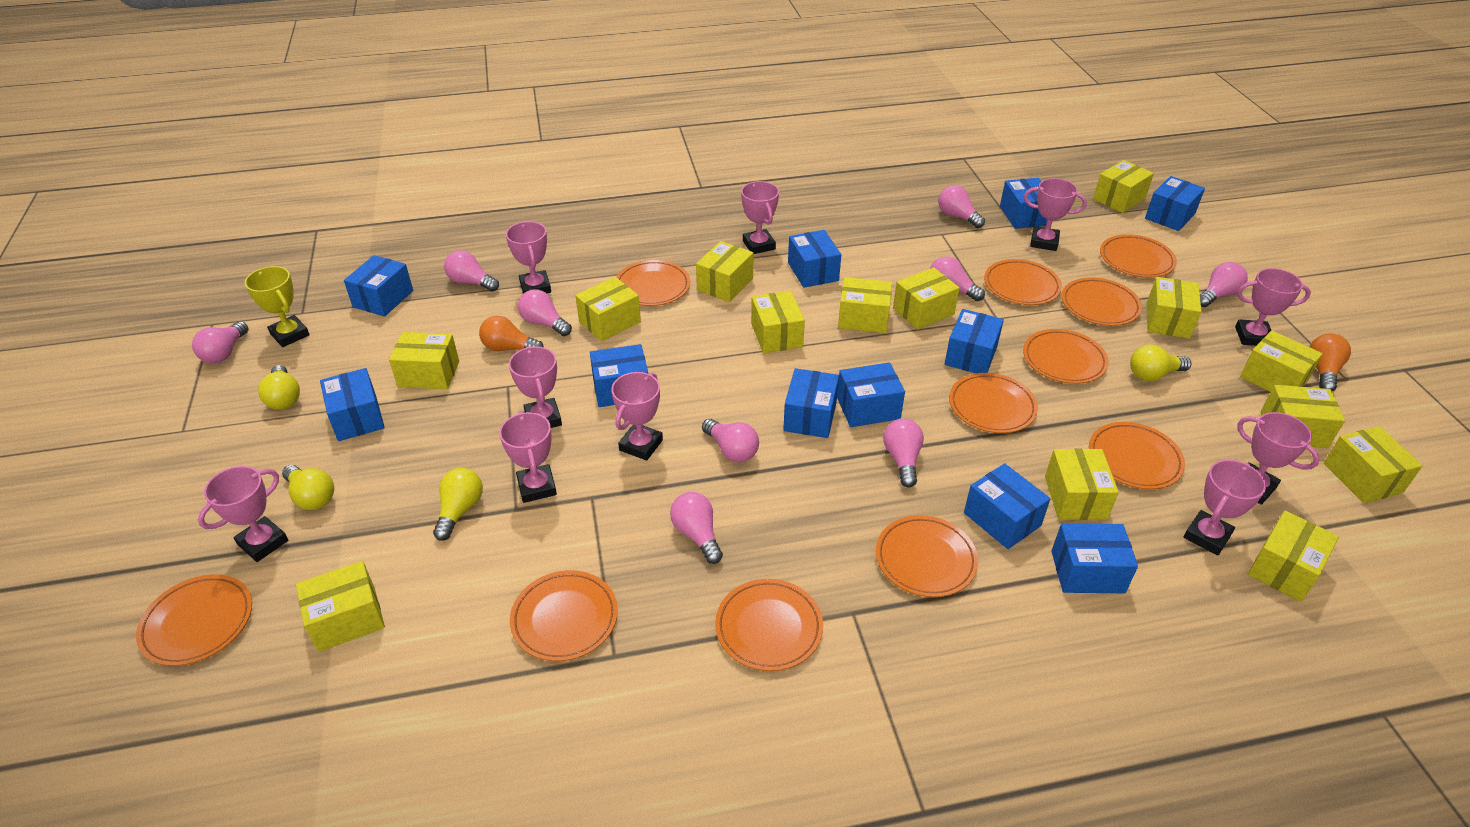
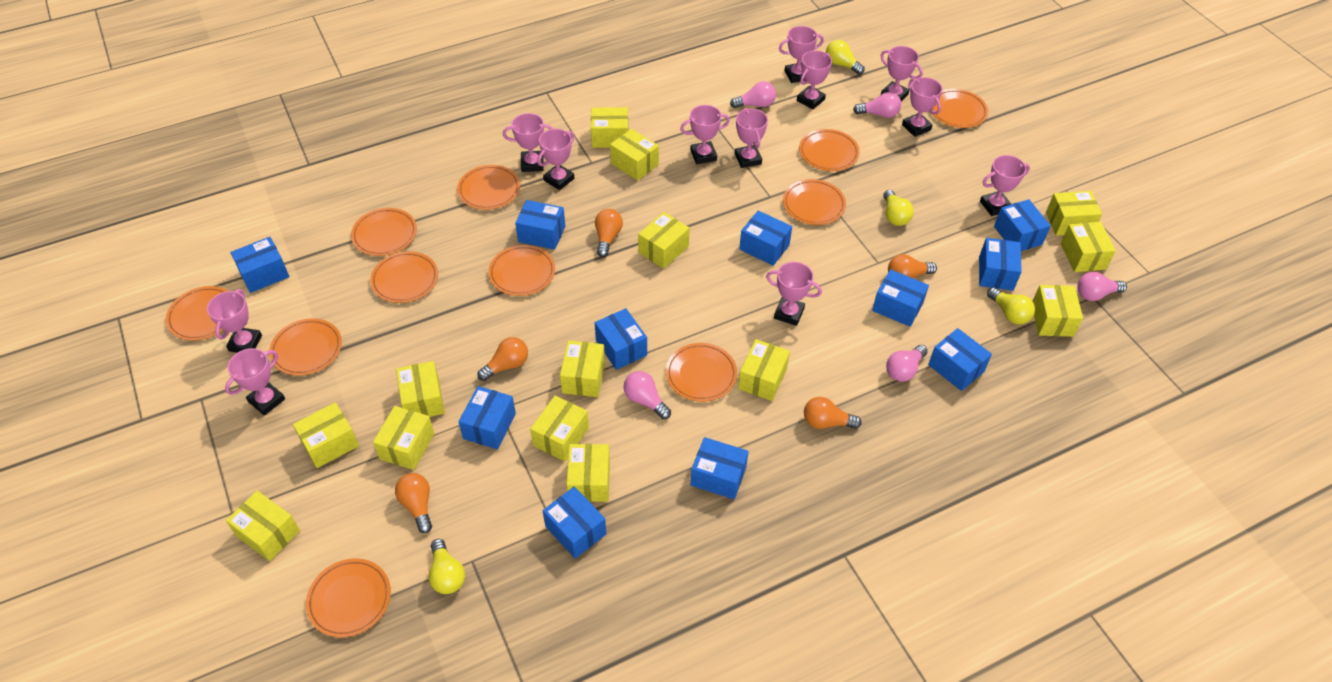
orange light bulb: [479,316,544,351] [1310,334,1351,391] = 2 -> [395,473,432,533] [477,337,528,381] [595,209,623,257] [804,397,862,429] [888,254,937,279] = 5
pink light bulb: [192,321,248,363] [444,250,499,292] [518,289,572,336] [670,492,723,564] [702,419,759,462] [883,418,924,487] [930,256,985,301] [938,185,985,228] [1200,262,1248,307] = 9 -> [624,371,671,419] [730,81,776,108] [853,92,901,118] [886,345,928,382] [1077,272,1127,301] = 5
pink trophy: [198,466,288,562] [499,411,557,503] [506,221,551,294] [509,347,562,428] [611,372,663,461] [741,181,779,254] [1024,178,1087,251] [1184,460,1266,555] [1235,268,1311,346] [1237,412,1320,505] = 10 -> [207,289,262,353] [225,348,285,416] [503,113,554,172] [537,129,574,190] [680,105,730,164] [735,108,768,168] [766,262,822,326] [779,26,824,83] [797,50,832,109] [880,46,923,101] [902,77,943,137] [980,155,1030,216] = 12
yellow trophy: [245,266,310,347] = 1 -> none = 0

